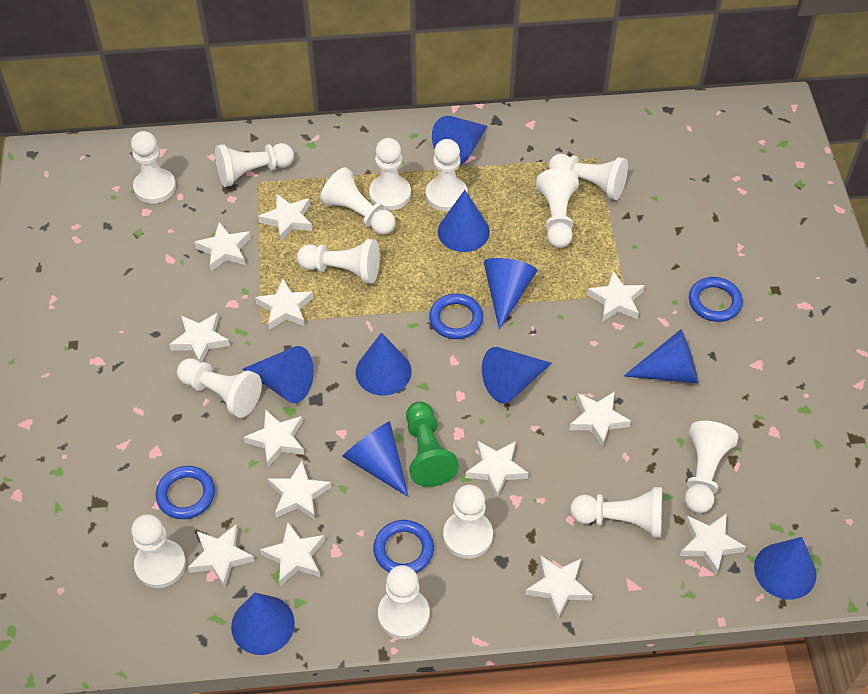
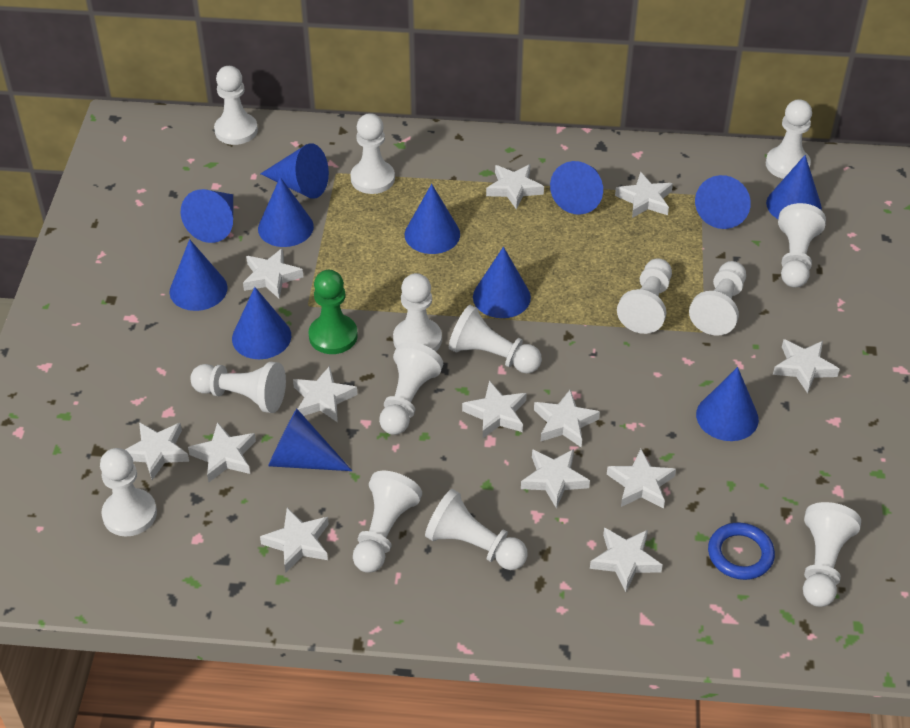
blue cone: [231,593,295,655] [243,346,314,403] [342,421,409,497] [356,332,412,395] [432,116,488,165] [438,190,490,252] [482,347,552,403] [484,258,537,330] [624,329,698,383] [754,537,817,600] = 10 -> [169,239,228,311] [181,189,233,243] [232,287,291,359] [258,177,314,247] [260,143,329,199] [268,409,352,471] [405,184,460,254] [473,247,531,318] [550,161,603,215] [695,175,751,229] [696,367,759,441] [766,155,822,219] = 12
blue ring: [156,466,215,519] [373,520,434,573] [429,294,483,339] [689,277,743,322] = 4 -> [708,522,775,580] = 1

